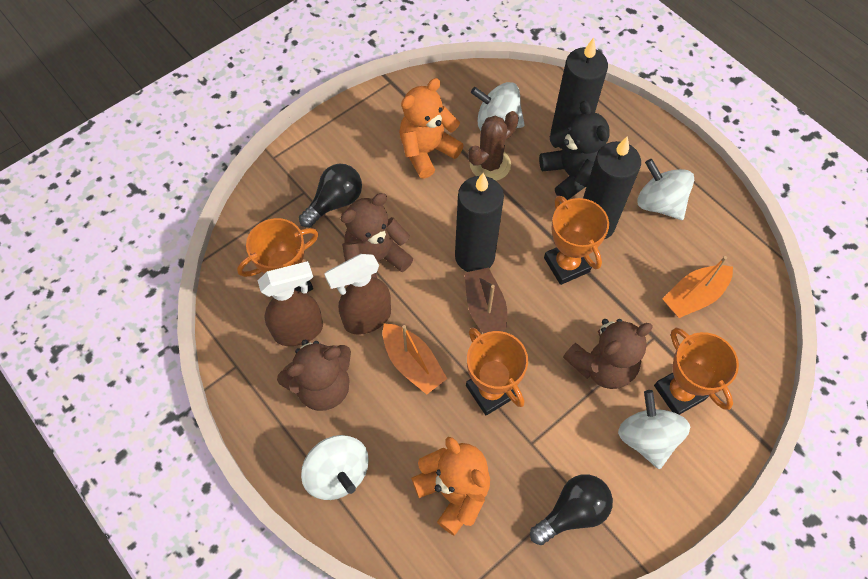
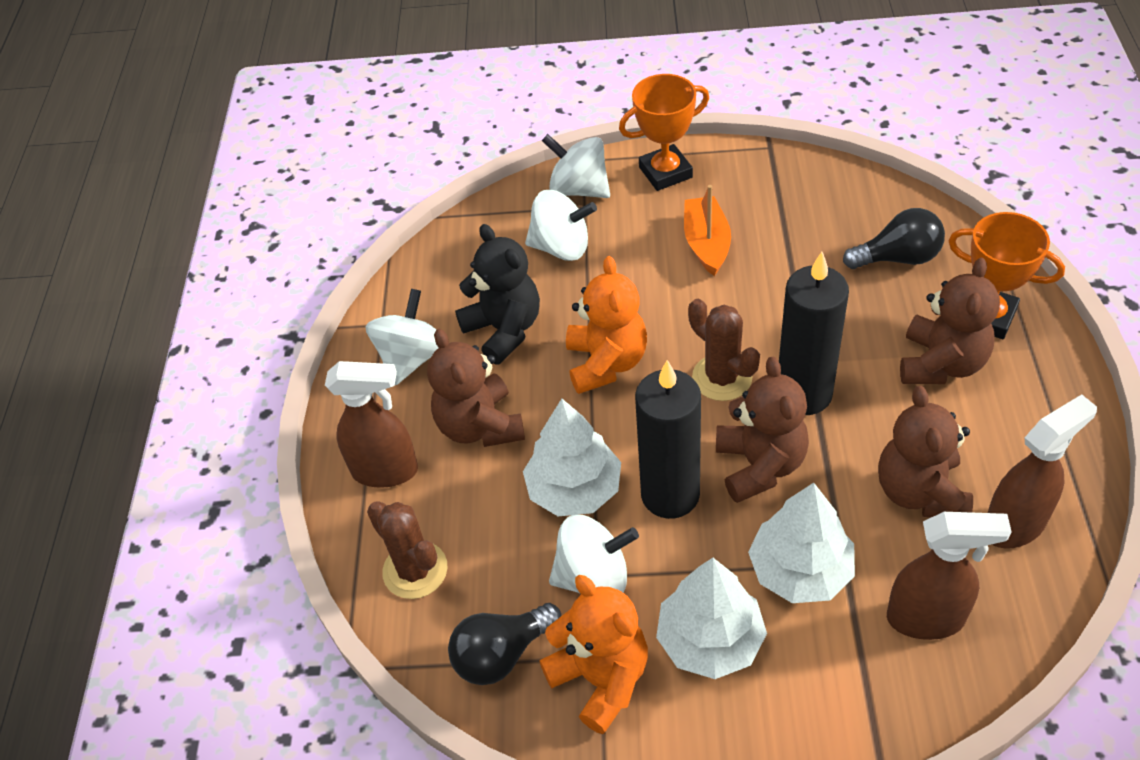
black candle: [455,173,504,272] [551,37,608,149] [583,136,641,239] = 3 -> [635,360,701,519] [779,252,849,415] = 2
brown boat: [465,268,507,333] = 1 -> none = 0
brown cactus: [468,111,519,181] = 1 -> [367,501,448,599] [688,299,760,401] = 2
brown spray bottle: [258,261,323,346] [325,254,391,335] = 2 -> [325,361,418,488] [887,512,1012,640] [988,394,1097,549] = 3
brown teddy bear: [277,340,351,411] [340,193,413,278] [563,319,653,389] = 3 -> [427,329,525,447] [716,357,809,503] [878,386,973,518] [900,258,1000,384] = 4
orange boat: [383,323,447,395] [663,256,733,318] = 2 -> [684,185,731,276] = 1
orange trophy: [237,218,318,292] [466,327,528,415] [544,196,609,285] [654,328,739,415] = 4 -> [619,74,709,191] [949,212,1065,339] = 2
white tree: none = 0 -> [523,399,621,516] [656,558,767,679] [748,483,855,603] = 3

